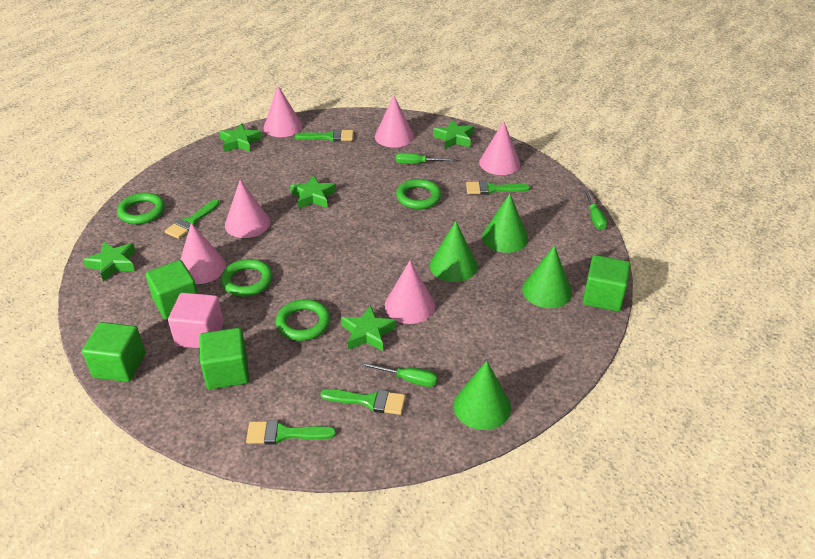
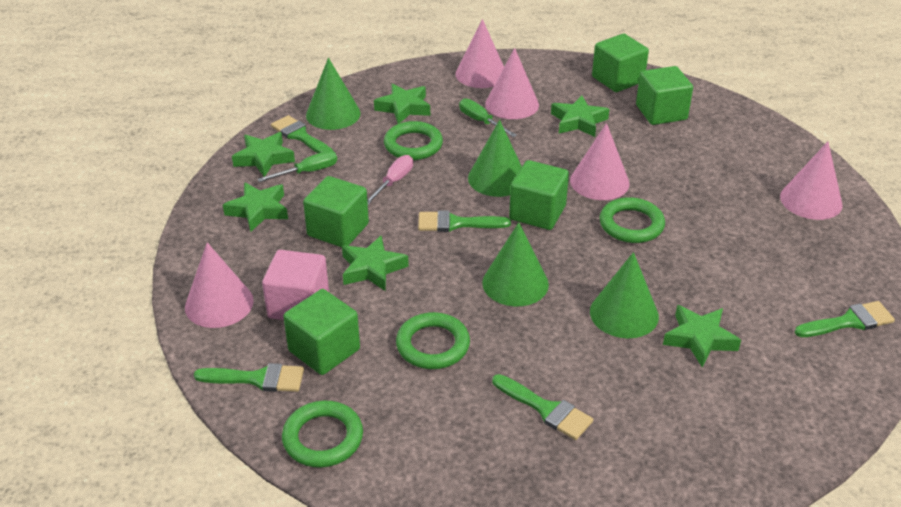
green cube: [82,322,145,382] [146,260,198,320] [200,328,249,389] [583,255,631,312] = 4 -> [283,289,360,375] [303,176,369,247] [509,160,569,230] [592,34,649,92] [636,66,693,125] = 5
green screwdriver: [360,362,438,387] [396,153,454,164] [583,189,607,230] = 3 -> [258,151,337,182] [459,98,517,137] = 2
green star: [83,241,136,282] [219,123,262,152] [290,175,336,209] [341,305,396,351] [433,120,474,149] = 5 -> [223,182,288,232] [232,132,295,177] [342,235,409,291] [374,83,430,124] [551,96,609,137] [663,305,741,367] = 6
pink cone: [180,223,226,284] [225,180,270,238] [264,86,302,137] [375,95,414,148] [385,261,435,324] [479,121,520,175] = 6 -> [185,242,254,328] [455,19,504,88] [485,48,539,119] [570,123,630,200] [780,141,843,220] = 5
pink screwdriver: none = 0 -> [367,155,413,205] = 1

